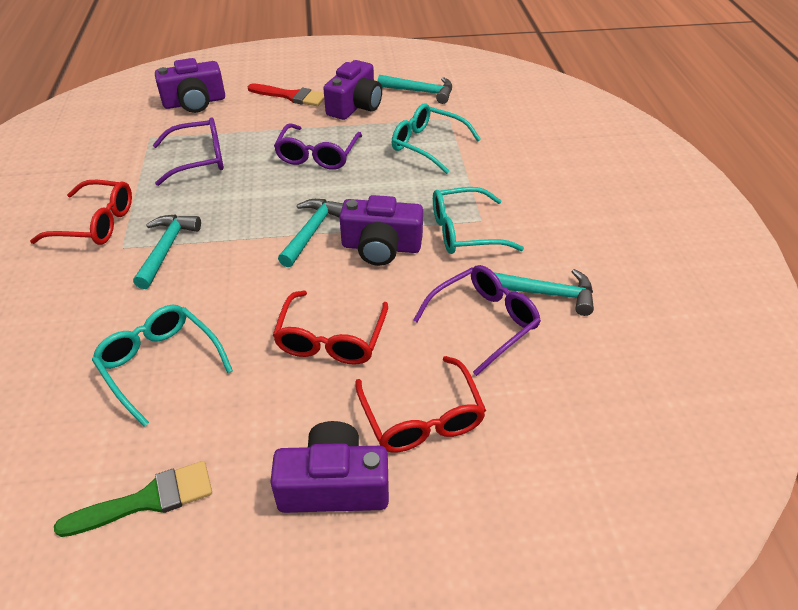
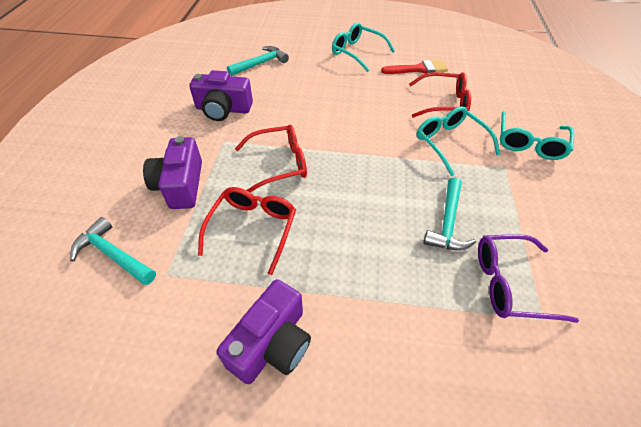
green brush: [54,461,212,537] = 1 -> none = 0
purple camera: [155,58,225,113] [270,421,389,513] [323,60,382,120] [339,195,423,266] = 4 -> [143,136,202,209] [189,70,253,121] [216,279,311,384] = 3
purple glasses: [153,117,224,186] [274,123,362,170] [413,265,541,376] = 3 -> [478,234,579,323] = 1
turquoise hammer: [133,215,201,289] [278,199,343,267] [378,75,452,104] [494,269,594,316] = 4 -> [70,217,156,285] [227,46,289,76] [423,177,476,250] = 3

